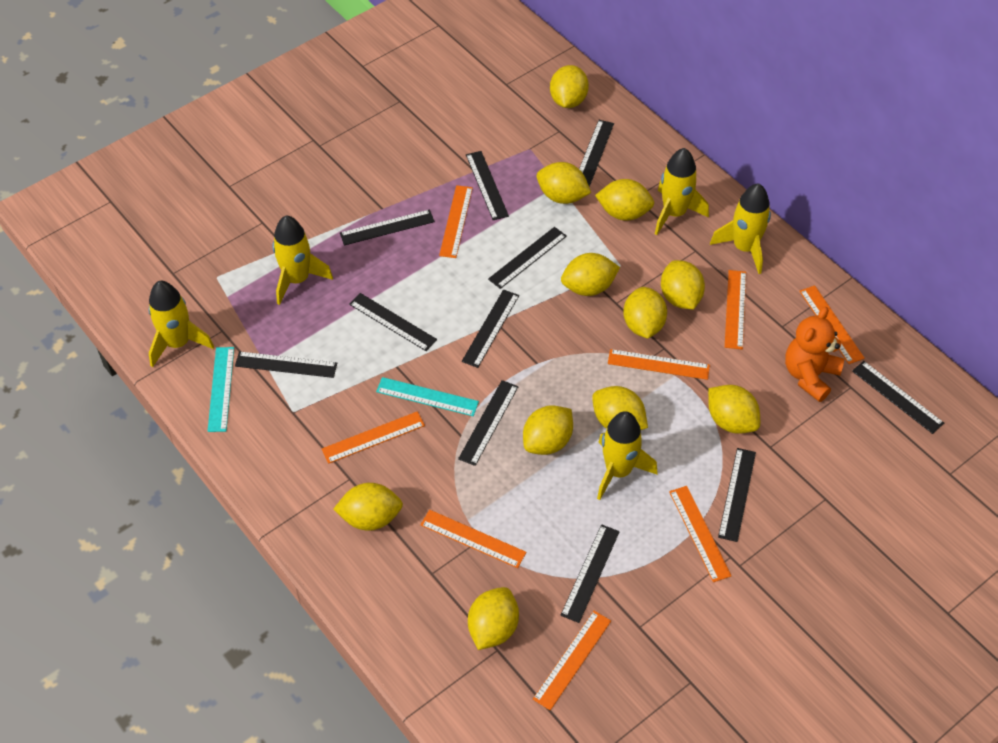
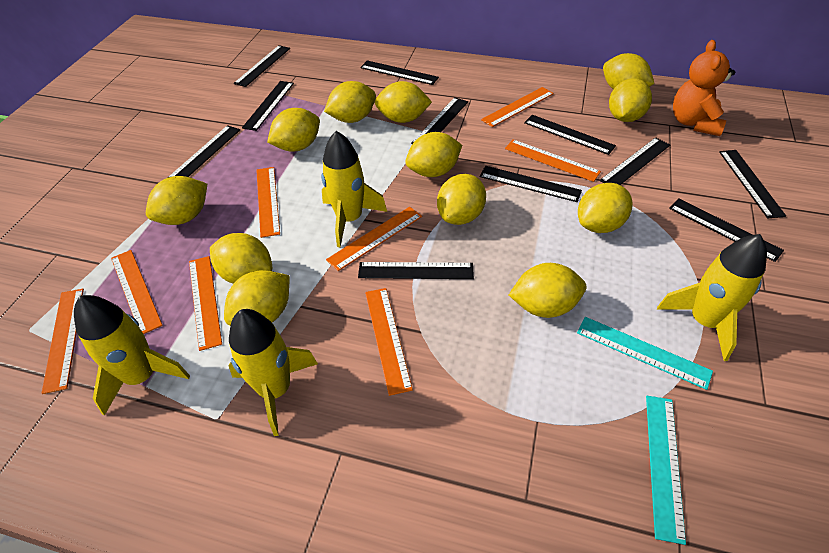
yellow lemon: [334,483,403,531] [468,587,519,650] [523,405,573,455] [537,162,591,204] [550,65,589,108] [561,253,620,296] [592,386,648,430] [595,179,654,221] [623,287,667,339] [661,260,705,309] [708,385,760,434] = 11 -> [146,176,207,225] [210,233,272,284] [224,270,289,326] [267,108,320,152] [324,81,376,123] [375,81,432,123] [406,132,462,177] [437,174,486,225] [509,263,587,318] [578,183,632,233] [603,53,654,89] [609,78,652,122] = 12
yellow rocket: [149,281,214,367] [272,215,333,305] [597,411,657,500] [655,148,709,235] [710,183,771,274] = 5 -> [74,295,190,416] [228,309,318,436] [321,131,387,247] [657,234,767,361] = 4

